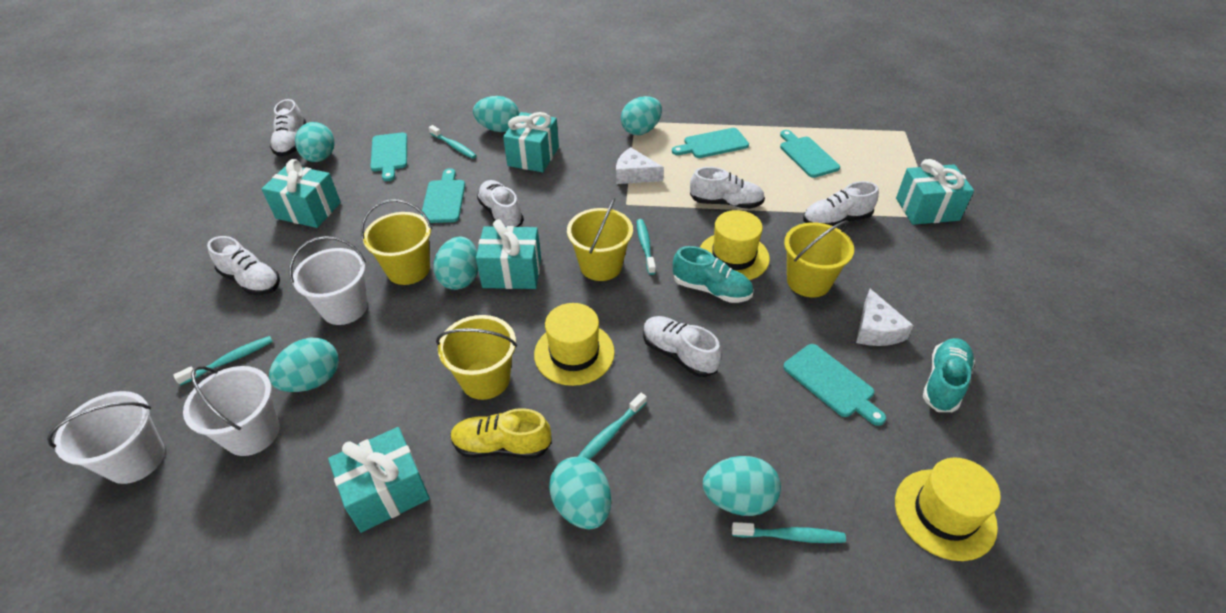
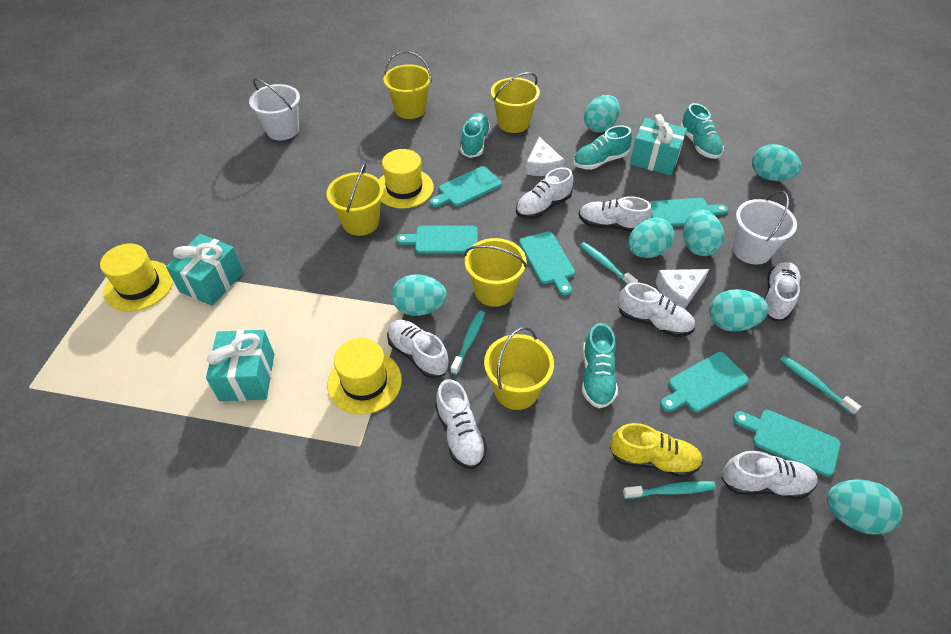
turquoise cutting board: [370,132,407,181] [421,168,465,223] [672,128,749,158] [780,130,840,178] [783,344,886,426] = 5 -> [396,226,478,254] [430,166,502,207] [519,231,575,296] [649,198,728,226] [660,352,749,412] [733,410,840,477] = 6
turquoise gift: [262,159,341,228] [328,427,430,533] [476,219,541,289] [503,112,559,172] [896,159,974,225] = 5 -> [166,234,244,306] [206,330,274,401] [630,114,687,175] = 3
turquoise shoe: [673,246,753,303] [923,338,975,412] = 2 -> [460,113,491,158] [573,125,632,170] [582,323,618,408] [681,103,724,159] = 4
turquoise toothbrush: [173,336,273,385] [429,125,477,159] [578,393,647,460] [637,219,656,275] [732,522,846,543] = 5 -> [451,311,485,375] [580,242,638,284] [623,481,716,499] [780,356,861,415] = 4
white bucket: [47,391,165,484] [183,366,280,456] [289,236,368,325] = 3 -> [249,78,300,140] [733,191,797,265] = 2
white shoe: [207,236,280,295] [270,99,306,157] [477,180,524,227] [643,316,722,377] [690,167,765,209] [803,181,879,226] = 6 -> [387,320,449,378] [435,379,487,469] [516,167,573,219] [579,196,652,232] [618,282,695,337] [721,451,818,499] [764,262,801,321] = 7
yellow bucket: [361,199,432,285] [436,315,517,400] [567,198,633,281] [784,221,854,297] = 4 -> [327,163,384,236] [383,51,432,119] [464,238,527,307] [484,327,554,410] [491,72,540,133] = 5

